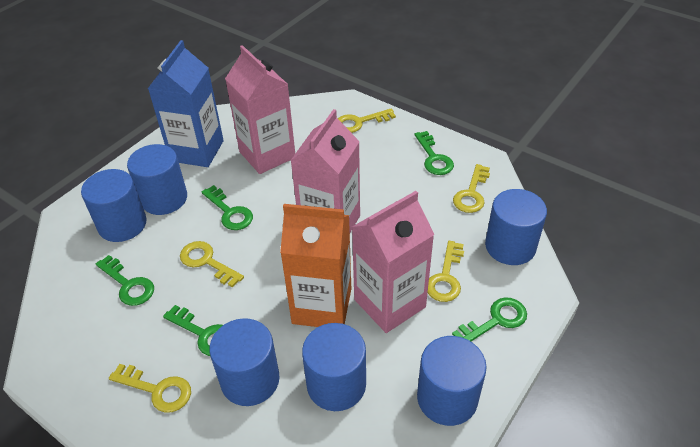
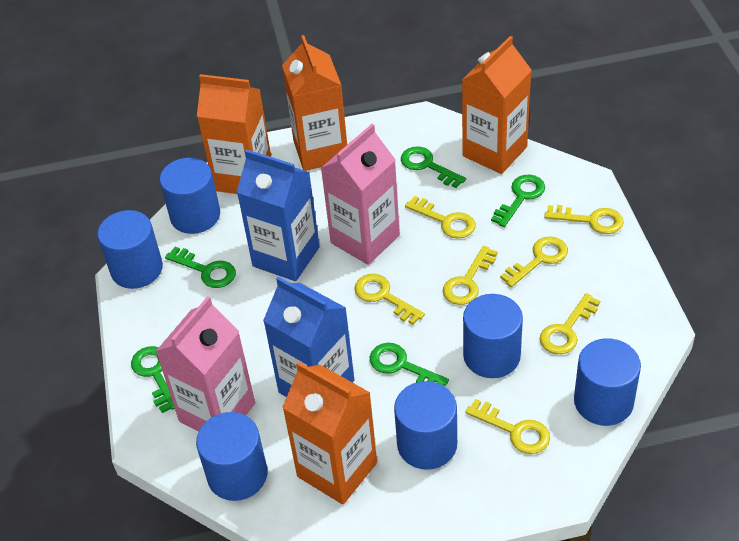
blue carton: [148,40,224,167] = 1 -> [237,149,320,281] [263,276,354,397] = 2
orange carton: [280,204,351,327] = 1 -> [197,74,271,194] [282,35,347,171] [282,361,377,505] [462,36,532,174] = 4
pink carton: [225,45,295,174] [290,109,360,233] [352,191,434,333] = 3 -> [156,296,255,431] [321,124,400,265] = 2
yellow key: [109,364,191,413] [180,241,244,287] [338,109,396,133] [428,241,464,302] [453,164,490,213] = 5 -> [354,274,425,325] [405,196,475,239] [443,246,497,305] [465,399,550,454] [500,236,568,287] [540,293,600,354] [544,205,624,234] = 7

